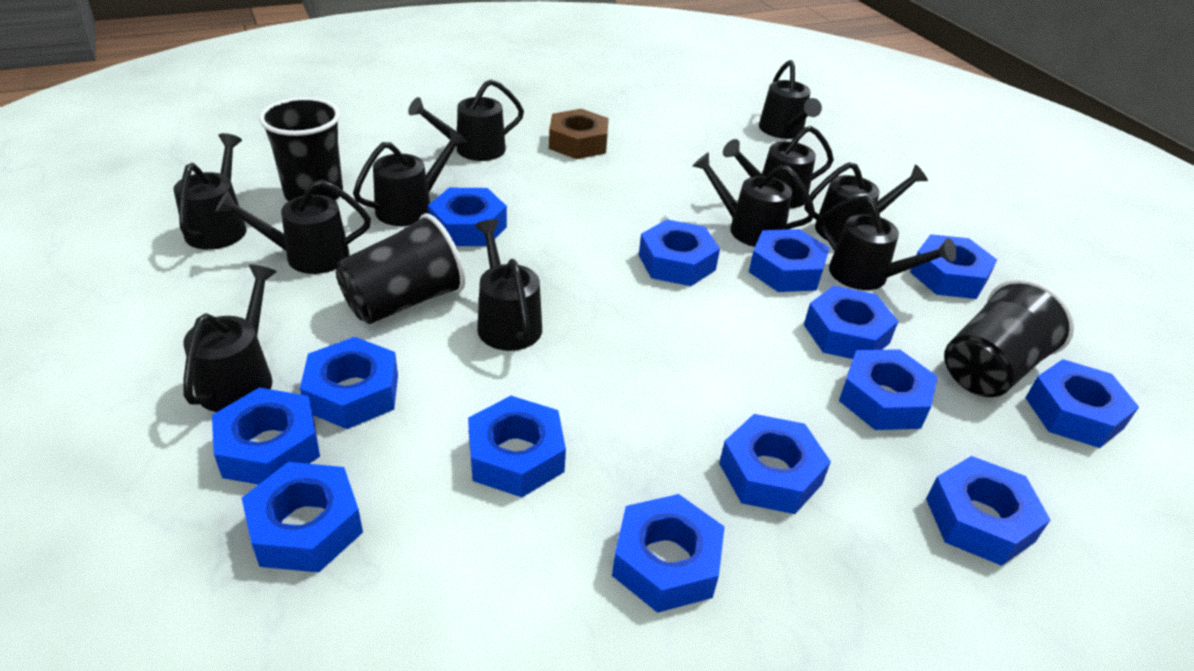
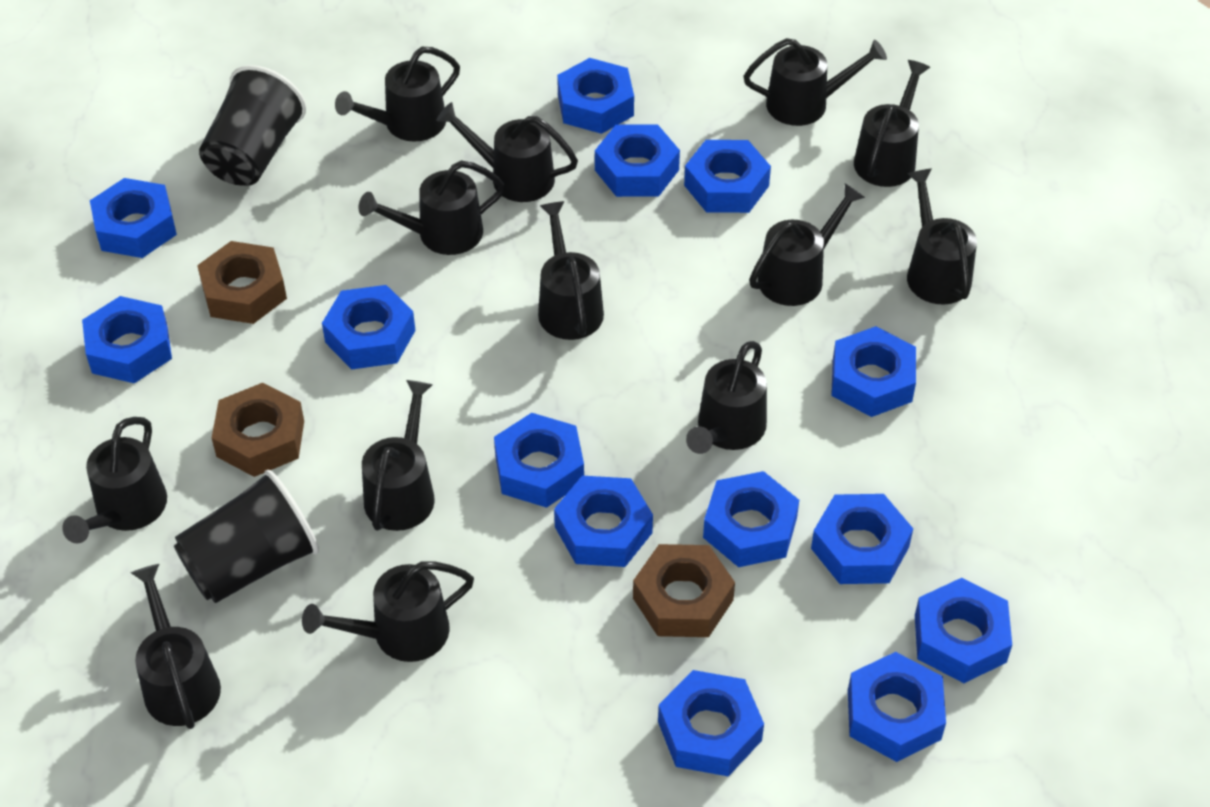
black cup: [259,97,343,201] [336,213,465,324] [944,279,1075,397] = 3 -> [174,470,319,603] [199,65,306,186] = 2
black watering can: [174,133,246,250] [183,265,277,412] [216,179,371,274] [353,128,467,226] [408,79,524,161] [475,219,542,351] [692,152,815,247] [723,126,834,208] [759,60,822,139] [805,162,928,244] [819,195,957,290] = 11 -> [62,417,167,544] [131,564,221,729] [302,561,474,662] [335,47,460,142] [358,161,505,255] [362,380,435,531] [436,102,578,202] [538,201,604,340] [686,341,767,454] [744,38,887,126] [749,183,865,306] [854,60,930,187] [907,168,977,305] = 13
brown nut: [549,109,609,159] = 1 -> [197,241,287,324] [212,383,304,477] [633,544,735,637] = 3

